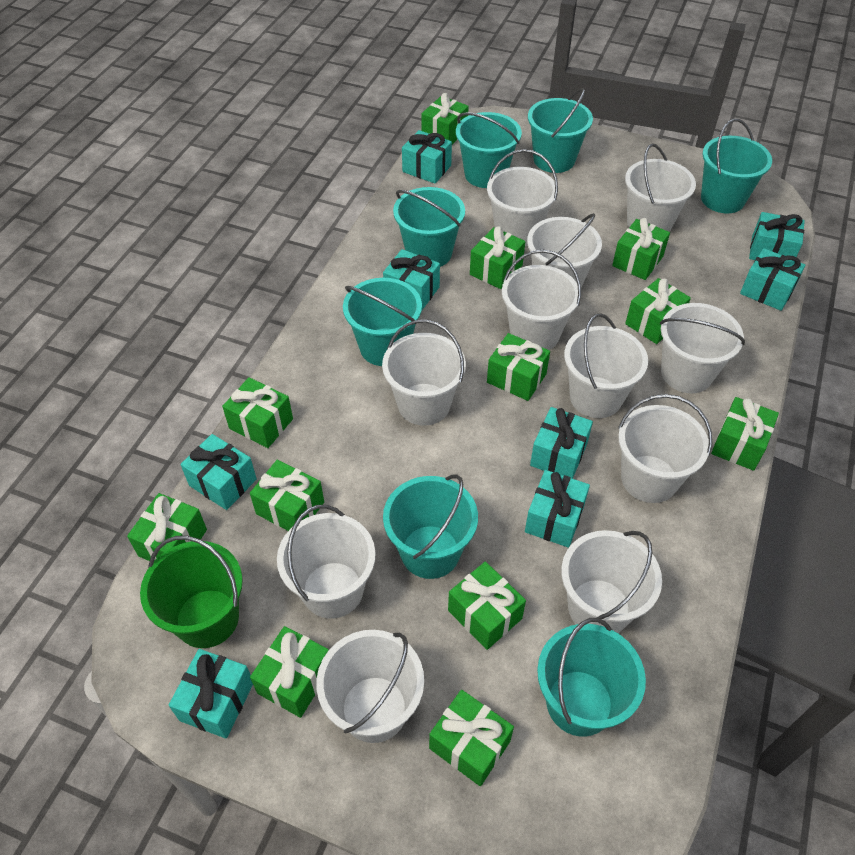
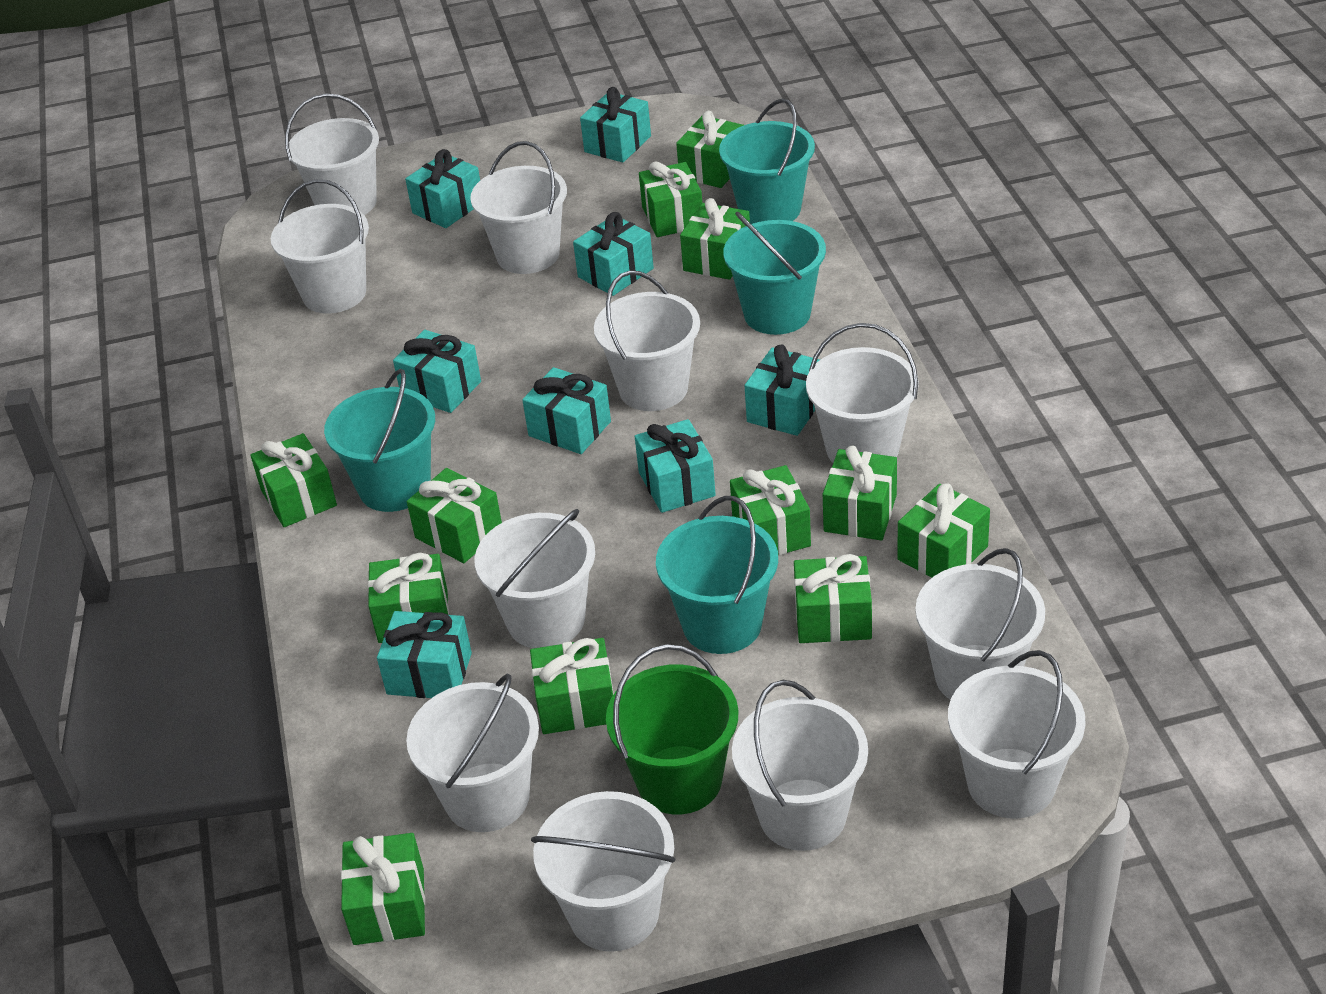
turquoise bucket: [343,278,422,366] [383,474,478,579] [393,187,465,267] [456,112,522,188] [528,88,593,173] [537,618,646,737] [701,119,772,213] = 7 -> [324,369,435,512] [656,496,778,654] [719,98,815,224] [723,212,826,335] = 4

